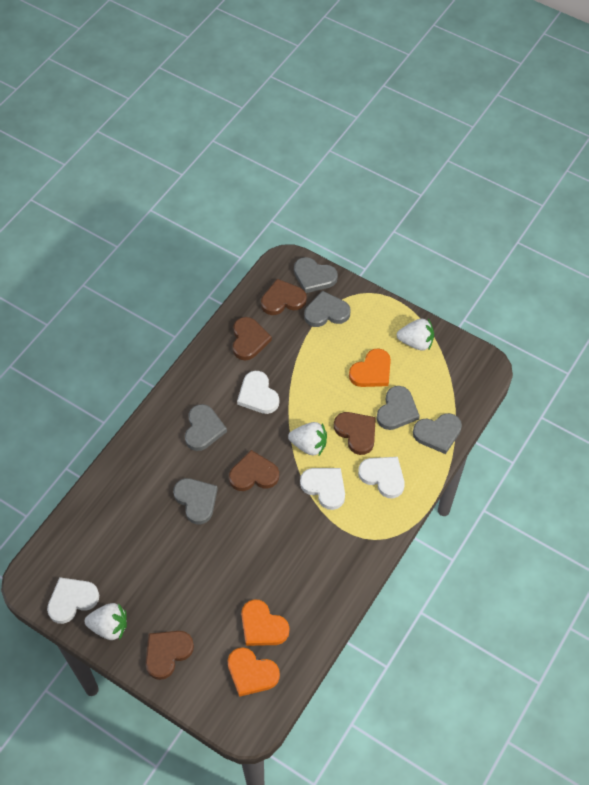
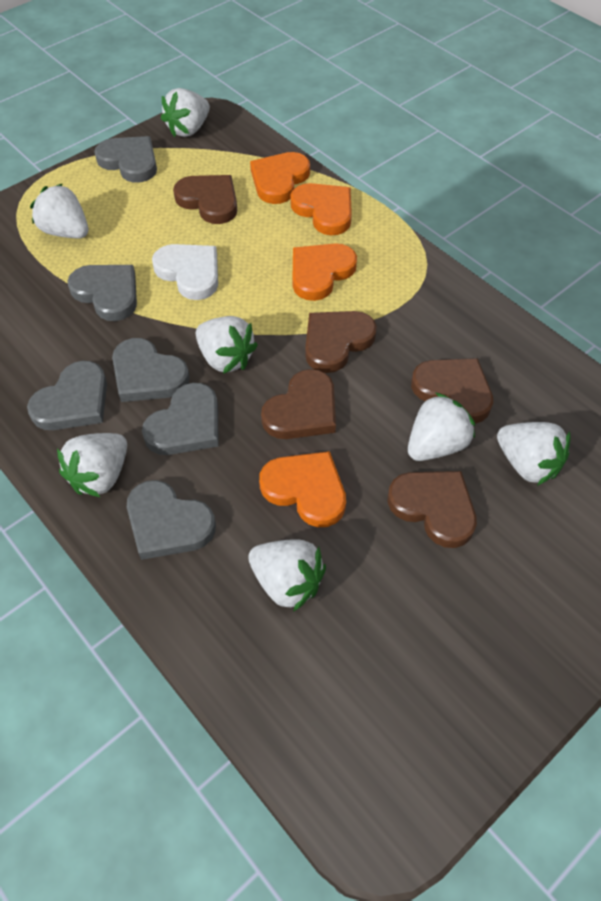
orange heart: [227,647,280,697] [241,599,289,646] [349,348,391,387] = 3 -> [250,152,310,204] [259,451,346,527] [290,183,352,235] [293,243,357,301] = 4
white heart: [47,577,99,624] [237,371,279,414] [300,468,345,510] [358,457,405,498] = 4 -> [152,244,218,300] = 1
white strawberry: [85,603,127,640] [288,422,327,456] [397,319,434,351] = 3 -> [30,184,88,238] [57,433,127,497] [161,88,210,137] [196,316,258,374] [248,539,326,612] [408,392,475,461] [497,422,571,486] = 7

